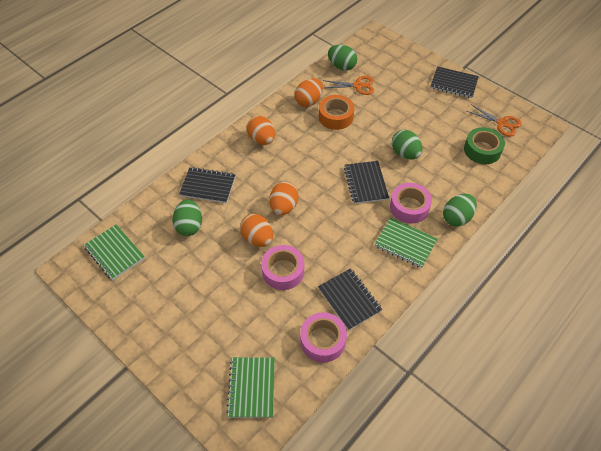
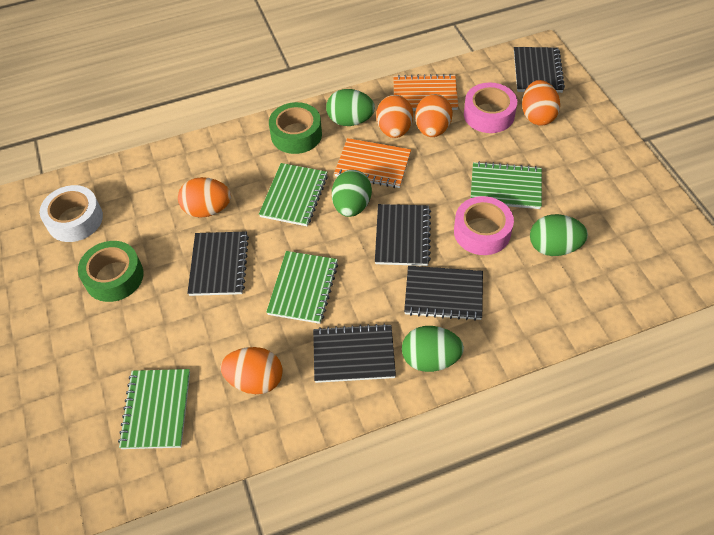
black notebook: [179,167,236,203] [318,268,382,330] [344,161,389,204] [430,66,479,98] = 4 -> [187,231,249,296] [313,323,396,383] [375,204,431,266] [404,266,483,321] [514,47,565,93] = 5
green notebook: [84,224,145,280] [226,357,275,418] [375,218,437,268] = 3 -> [118,369,190,449] [259,163,328,226] [266,251,338,324] [471,162,542,209] = 4
green tape: [464,127,505,164] = 1 -> [78,241,144,302] [269,102,322,154] = 2
orange egg: [240,214,273,247] [247,116,275,145] [269,182,299,215] [295,78,323,107] = 4 -> [178,177,231,218] [220,347,283,394] [376,95,413,138] [415,94,453,137] [522,80,560,126] = 5
orange notebook: none = 0 -> [334,138,411,188] [393,74,458,111] = 2
orange scissors: [323,76,374,95] [467,104,522,137] = 2 -> none = 0
orange tape: [319,95,354,130] = 1 -> none = 0
pink tape: [261,245,304,290] [300,312,347,363] [390,183,432,224] = 3 -> [454,196,514,255] [464,83,517,133] = 2
white tape: none = 0 -> [40,185,103,242] = 1

